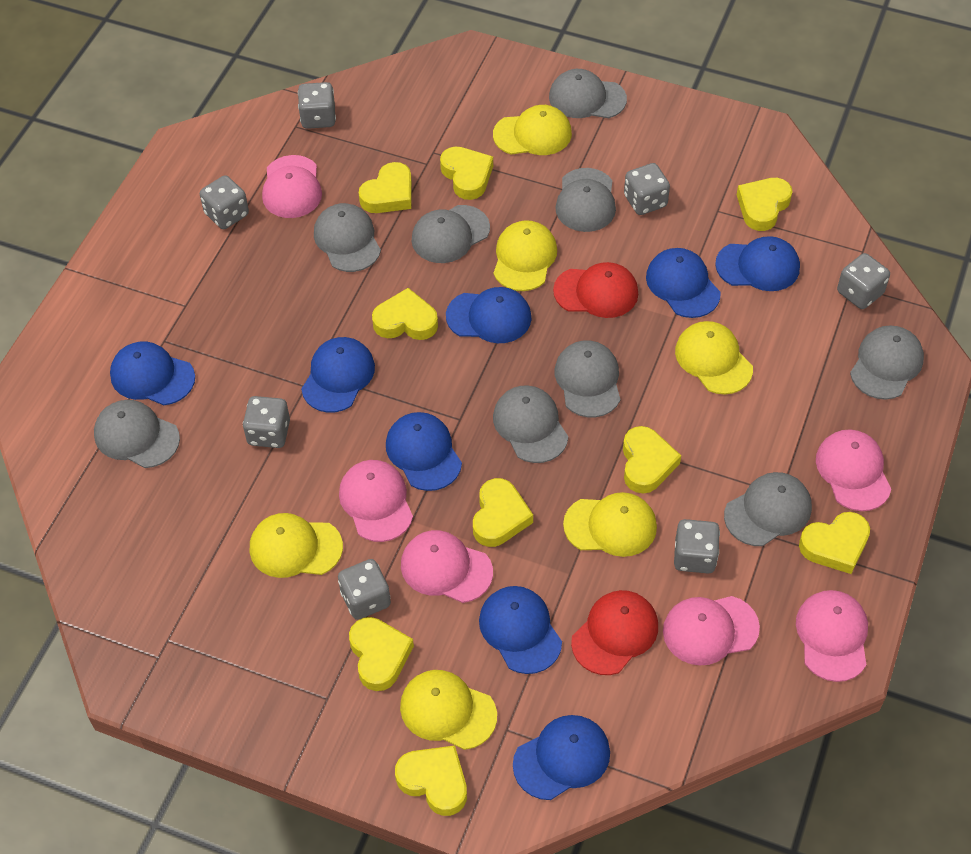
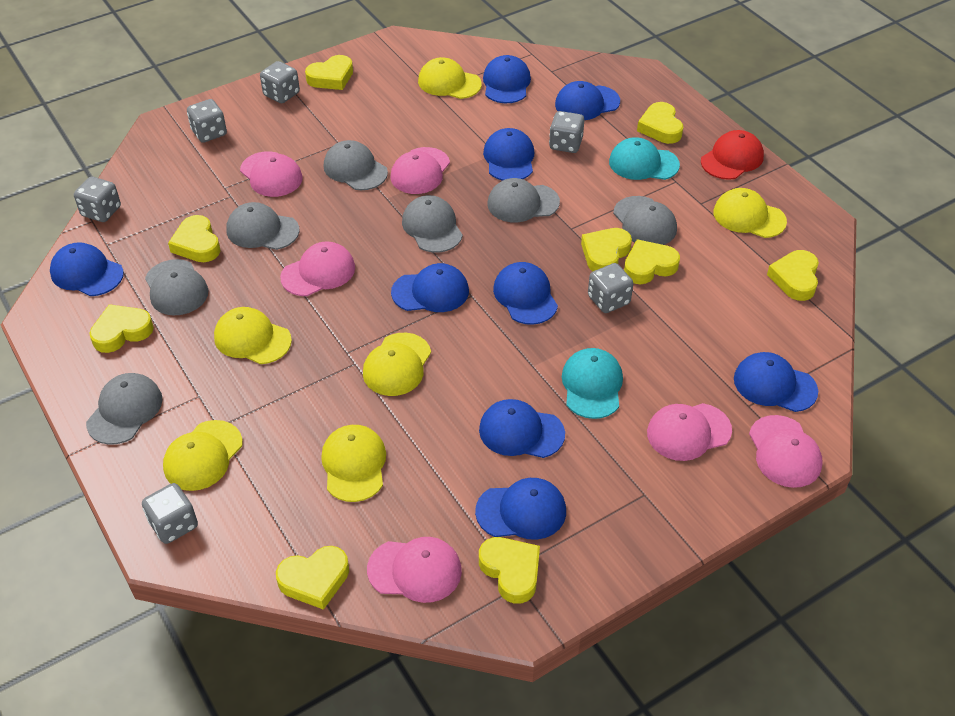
blue cap: [110,342,195,405] [301,337,375,413] [386,412,462,491] [446,287,532,343] [479,586,562,674] [513,715,610,800] [646,248,720,318] [715,236,800,291] = 8 -> [50,242,124,296] [391,263,469,312] [475,478,566,540] [479,399,565,458] [483,55,531,103] [483,128,535,181] [493,262,558,325] [555,81,620,120] [734,352,818,412] = 9
grey cap: [94,400,180,468] [314,203,381,272] [412,205,490,263] [493,385,568,463] [549,69,627,118] [554,341,620,417] [555,168,616,232] [724,472,812,546] [850,325,924,400] = 9 -> [86,373,163,445] [145,259,208,316] [226,202,300,250] [324,140,388,190] [402,195,463,253] [488,178,560,222] [613,196,677,245] = 7
grey dice: [200,175,249,229] [243,396,290,448] [298,82,336,129] [338,559,391,620] [624,163,670,215] [674,519,720,573] [837,253,890,309] = 7 -> [74,177,121,222] [142,483,198,544] [187,99,227,143] [260,61,300,103] [549,111,584,153] [588,263,633,313] = 6
red cap: [553,262,638,318] [571,590,658,675] = 2 -> [701,130,764,180] = 1
turquoise cap: none = 0 -> [562,348,623,419] [609,137,680,180] = 2

